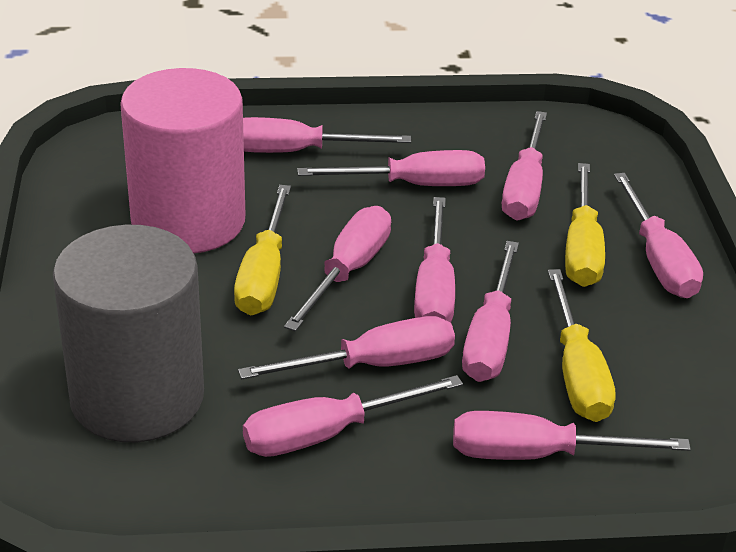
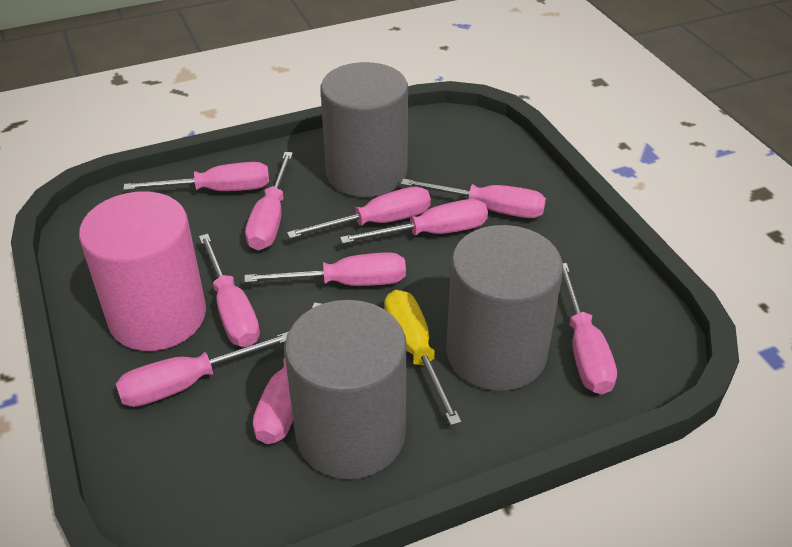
grey cylinder: [53,225,204,442] = 1 -> [285,300,407,479] [320,62,408,197] [446,225,563,391] = 3
yellow screwdriver: [234,185,291,316] [548,269,615,422] [565,163,605,287] = 3 -> [384,290,462,425] = 1

